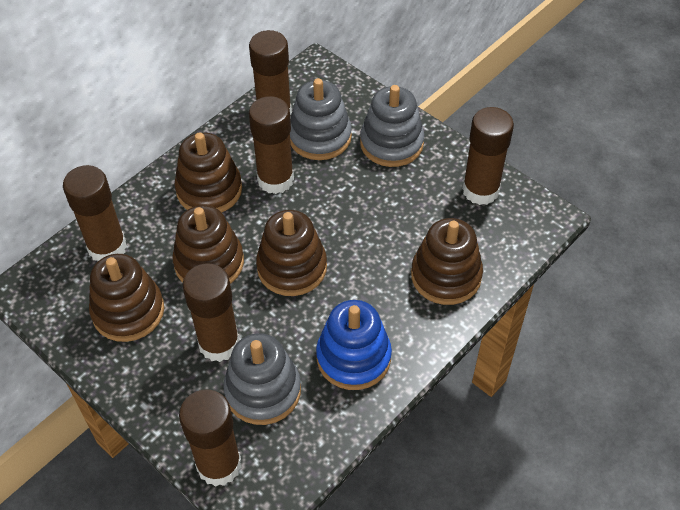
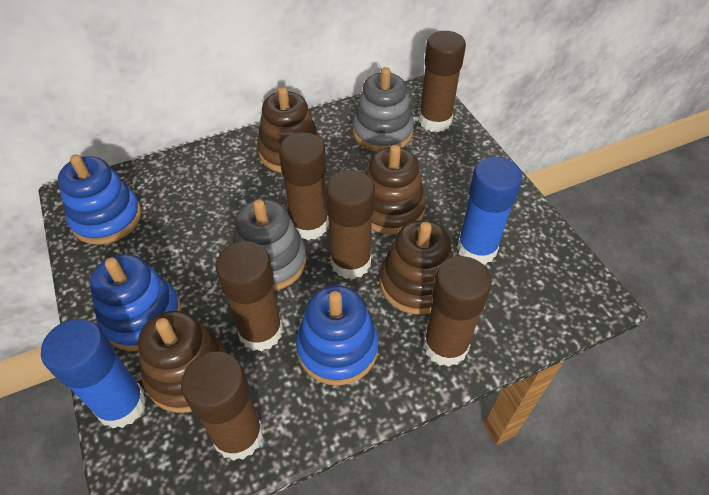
blue glue stick: none = 0 -> [41,319,147,428] [457,157,522,265] = 2
blue stacking toy: [316,300,392,390] = 1 -> [58,154,141,245] [90,254,181,351] [296,285,379,386] = 3
brown stacking toy: [89,254,164,342] [172,205,244,284] [175,132,242,213] [256,210,327,296] [411,218,483,305] = 5 -> [138,310,226,413] [257,87,320,173] [365,145,426,234] [380,220,453,315] = 4
grey stacking toy: [223,333,301,425] [290,78,352,160] [360,85,424,167] = 3 -> [233,199,306,291] [353,67,414,152] = 2

